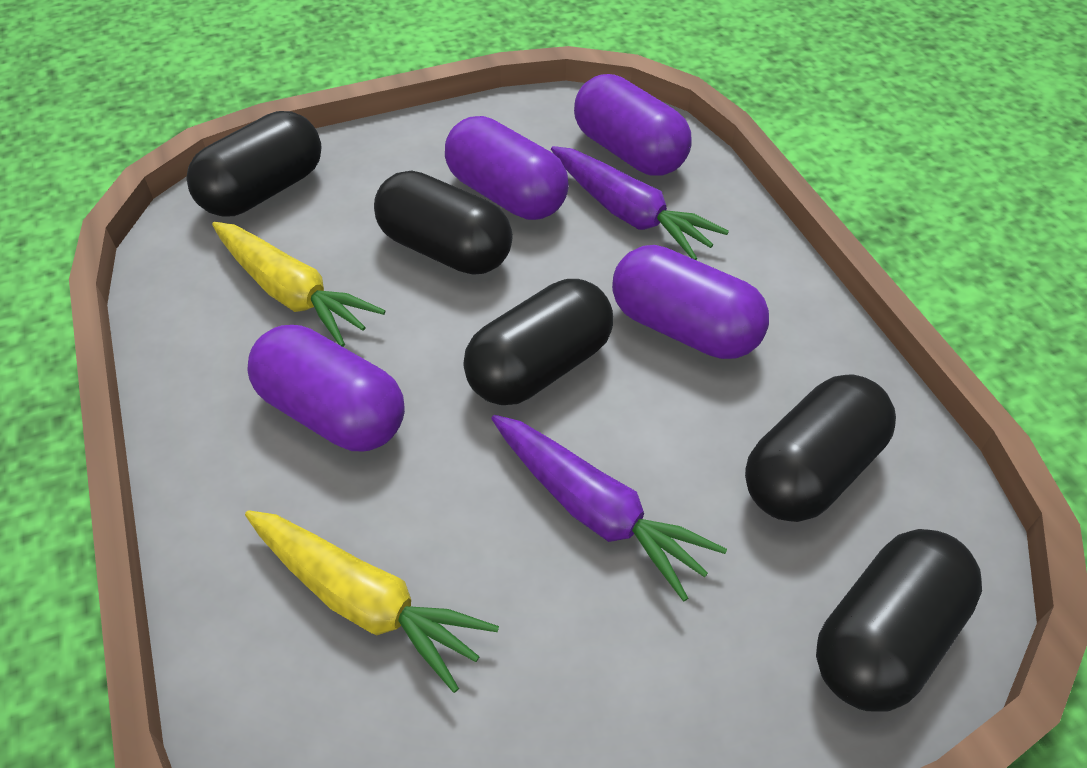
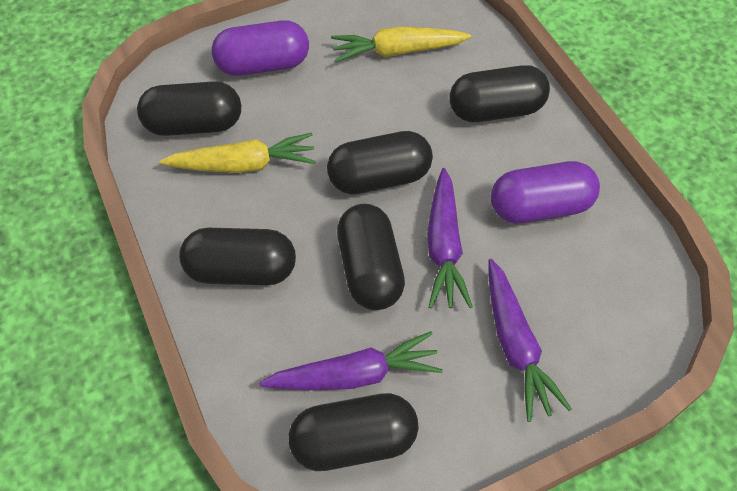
black capsule: [187,111,322,217] [374,170,513,275] [463,279,613,405] [745,374,896,522] [816,529,982,712] = 5 -> [137,81,241,136] [179,228,296,285] [289,393,419,471] [327,131,433,194] [337,204,405,310] [449,65,550,122] = 6
purple capsule: [247,325,405,451] [445,116,569,220] [574,74,692,176] [612,245,769,359] = 4 -> [212,20,309,76] [491,161,600,224] = 2
purple carrot: [491,415,727,601] [551,146,729,260] = 2 -> [259,331,443,390] [427,168,473,308] [488,259,572,422] = 3

